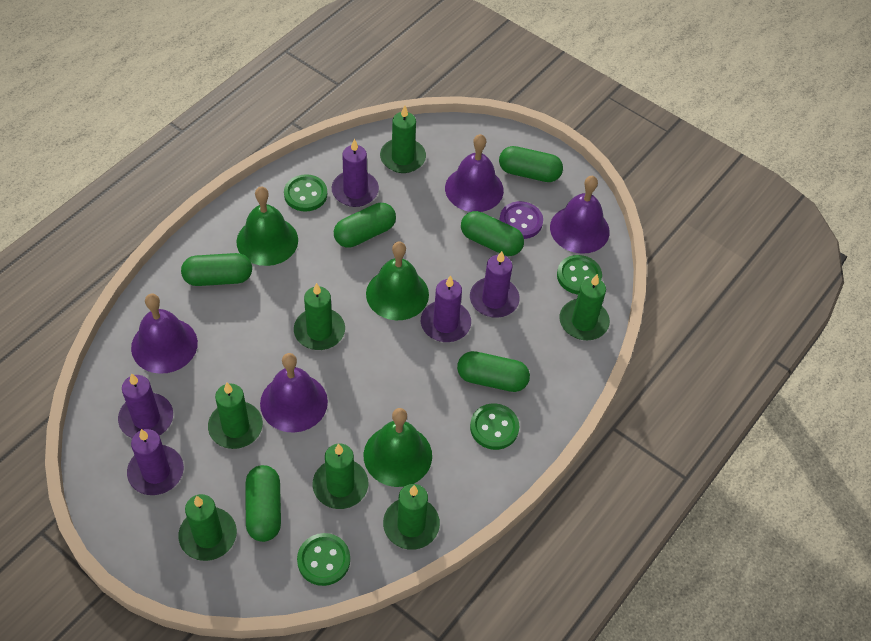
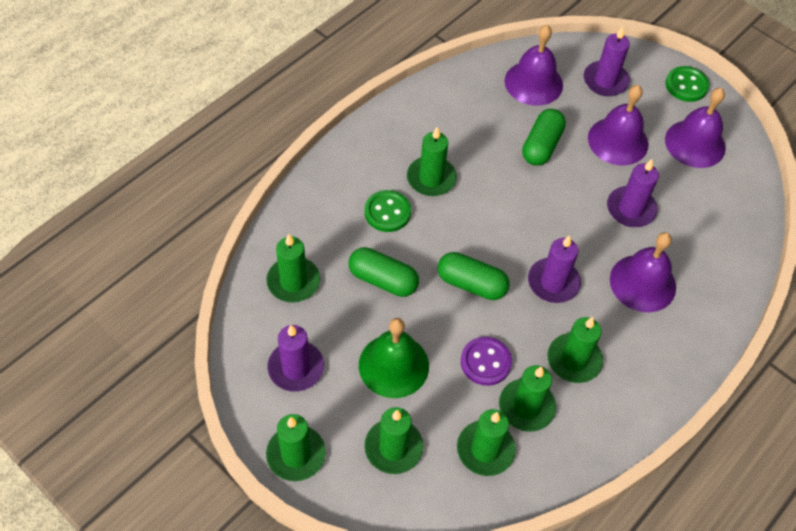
green bell: [236,187,298,266] [364,408,432,487] [366,241,429,320] = 3 -> [359,318,429,398] = 1
green button: [284,174,327,212] [297,533,350,586] [470,403,519,450] [557,255,602,294] = 4 -> [364,190,411,232] [666,66,709,102] = 2
green capsule: [181,253,252,286] [245,465,281,542] [334,203,396,248] [457,351,530,392] [461,211,524,256] [499,146,563,182] = 6 -> [349,247,419,297] [438,252,510,300] [522,109,566,166] = 3
purple candle: [118,373,173,438] [127,429,184,495] [332,139,379,207] [421,275,471,342] [470,251,520,318] = 5 -> [267,325,324,392] [528,235,581,303] [584,27,630,96] [607,159,659,227] = 4

